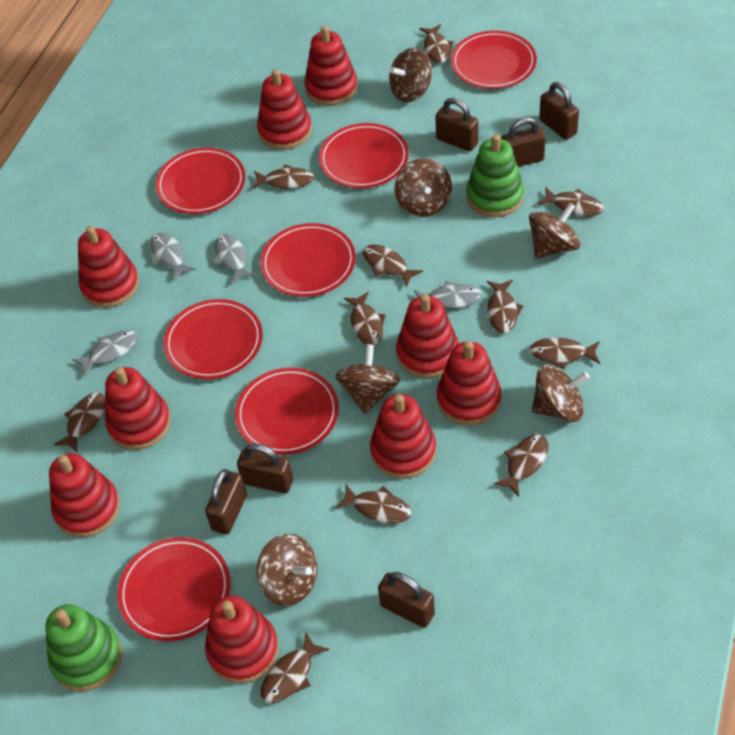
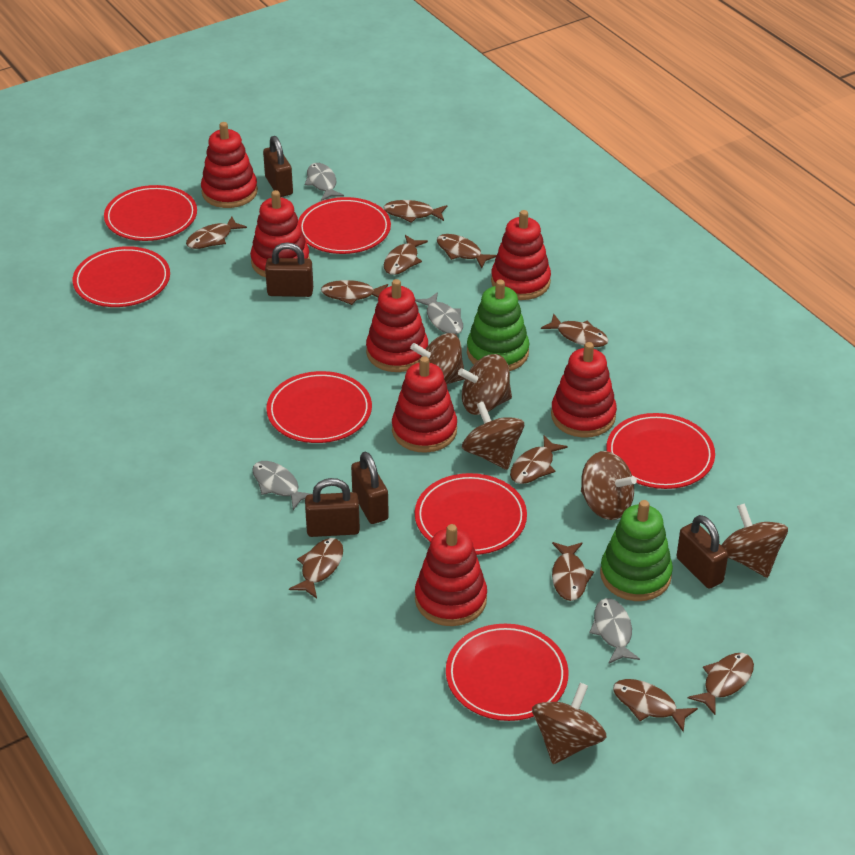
brown padlock: [205,469,247,535] [237,443,293,493] [378,572,435,628] [435,98,478,151] [501,117,546,167] [539,82,579,140] = 6 -> [263,136,293,197] [265,242,313,297] [305,478,360,537] [351,452,389,524] [677,515,728,589] = 5
red stacking toy: [49,453,120,538] [78,226,139,308] [105,367,171,450] [205,596,279,684] [257,69,312,150] [304,26,358,106] [370,394,436,479] [396,294,459,378] [437,341,501,426] = 9 -> [201,122,258,208] [250,190,310,278] [366,279,428,372] [392,356,457,453] [415,524,487,626] [491,210,551,300] [551,342,617,438] = 7

